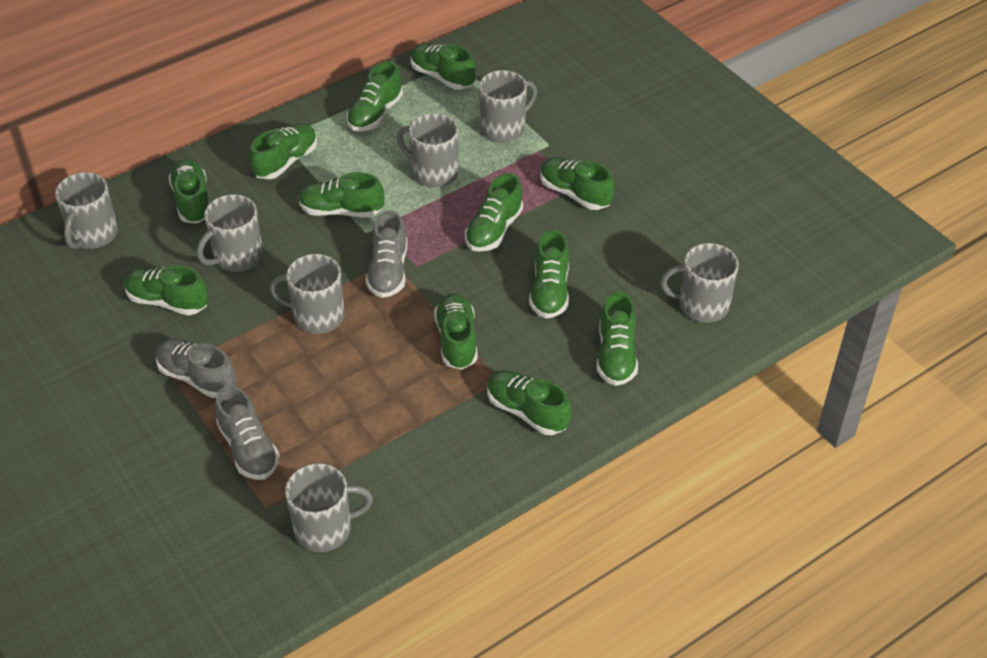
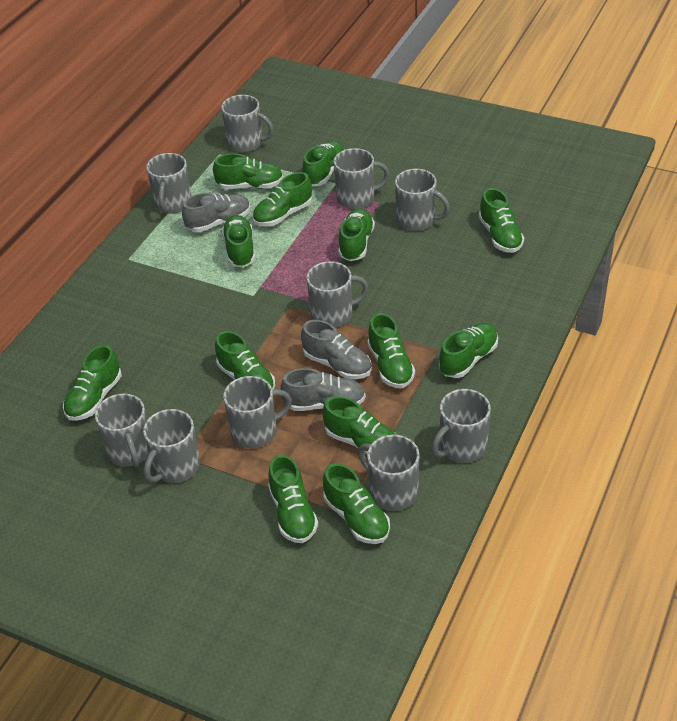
green shoe: [124,265,209,315] [168,159,210,223] [249,124,317,179] [298,172,384,218] [346,61,403,131] [410,43,475,90] [434,293,478,370] [465,173,523,252] [487,370,571,435] [529,230,569,318] [540,157,614,210] [596,292,638,386] = 12 -> [63,345,122,421] [213,154,283,189] [215,331,275,390] [222,215,255,267] [252,172,312,227] [268,455,318,543] [302,141,344,186] [322,396,396,455] [323,463,390,544] [338,208,375,261] [367,313,415,388] [439,323,498,378] [479,188,524,253] = 13
grey mug: [55,172,118,249] [197,194,263,272] [270,254,345,334] [285,463,373,552] [397,113,458,187] [479,70,537,143] [660,243,739,323] = 7 -> [95,393,149,467] [143,409,200,483] [146,153,191,214] [221,95,274,153] [223,376,292,448] [307,261,369,328] [334,148,390,209] [358,435,420,511] [395,169,450,231] [432,389,491,463] = 10

